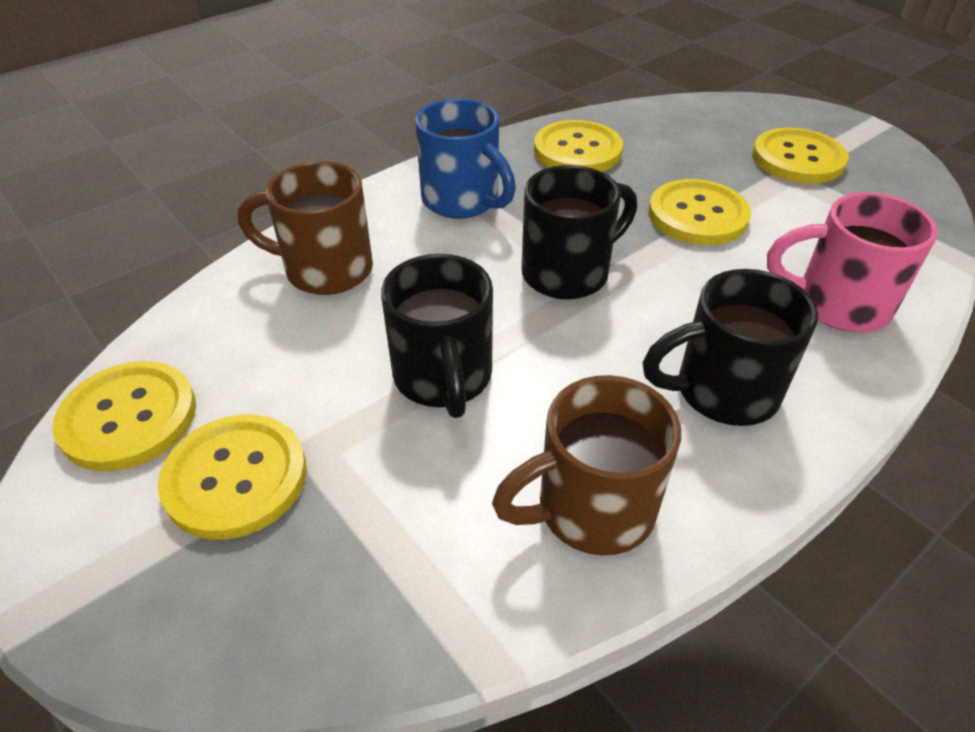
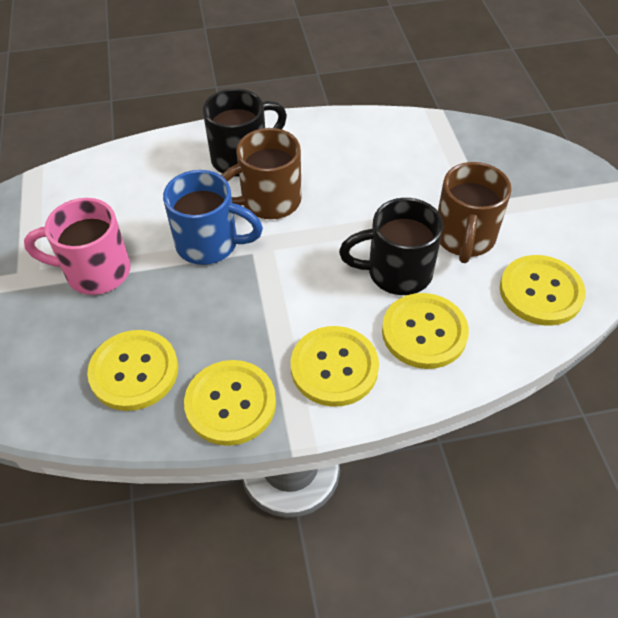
black mug: [381,254,493,418] [522,165,637,299] [643,269,818,426] = 3 -> [203,89,287,177] [339,198,443,295] = 2

